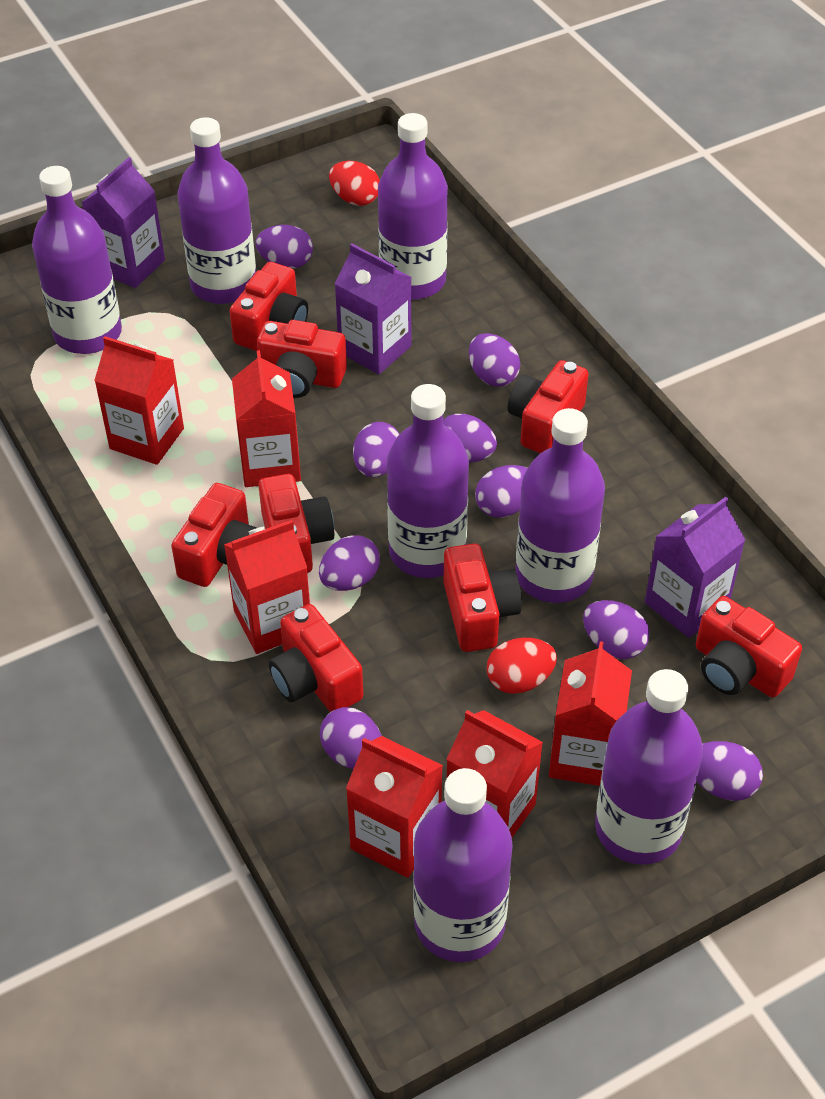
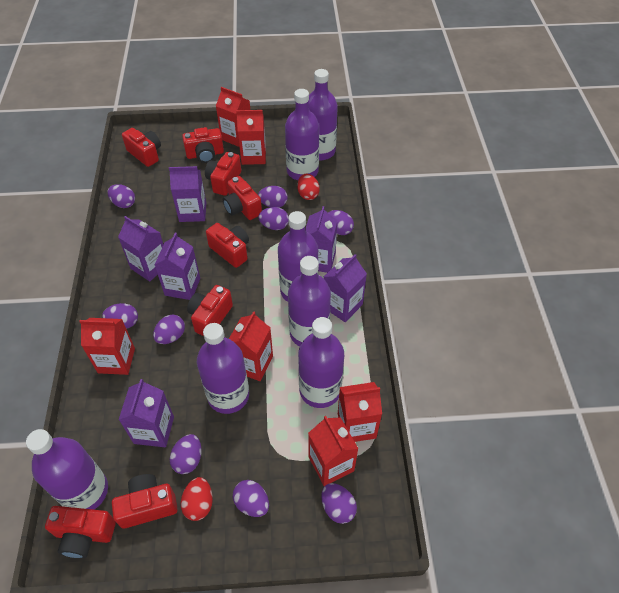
purple carton: [81,157,165,288] [334,244,411,374] [645,497,746,638] = 3 -> [118,216,164,281] [119,379,174,447] [154,233,200,300] [169,166,206,222] [305,206,338,273] [324,254,367,322] = 6

